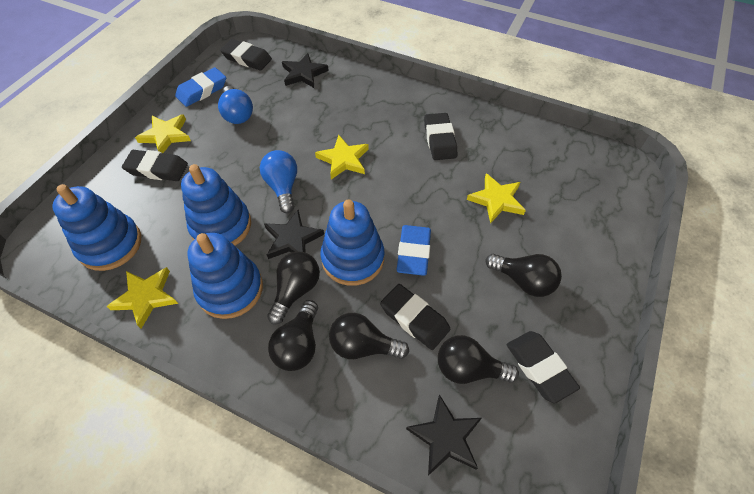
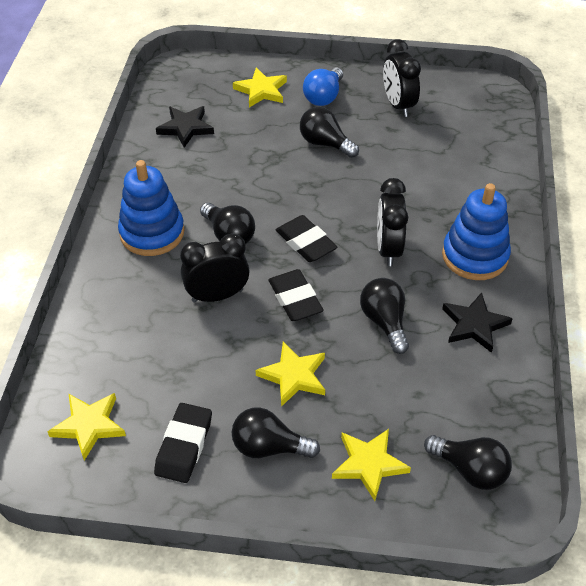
black clock: none = 0 -> [180,233,250,303] [377,178,408,266] [383,39,421,117] = 3
black eraser: [122,150,188,181] [220,39,272,70] [380,284,450,350] [424,113,457,160] [507,331,580,404] = 5 -> [154,403,212,483] [269,269,324,321] [276,215,337,262] = 3
black star: [264,210,324,259] [282,53,329,88] [406,394,482,476] = 3 -> [156,106,214,148] [442,292,513,353] = 2
blue eraser: [175,67,226,107] [397,225,431,276] = 2 -> none = 0
blue light bulb: [218,86,253,124] [260,150,297,213] = 2 -> [303,67,343,106] = 1
blue stacking toy: [52,184,141,271] [181,164,251,246] [187,233,263,319] [320,199,384,286] = 4 -> [118,160,185,256] [442,183,511,280] = 2

